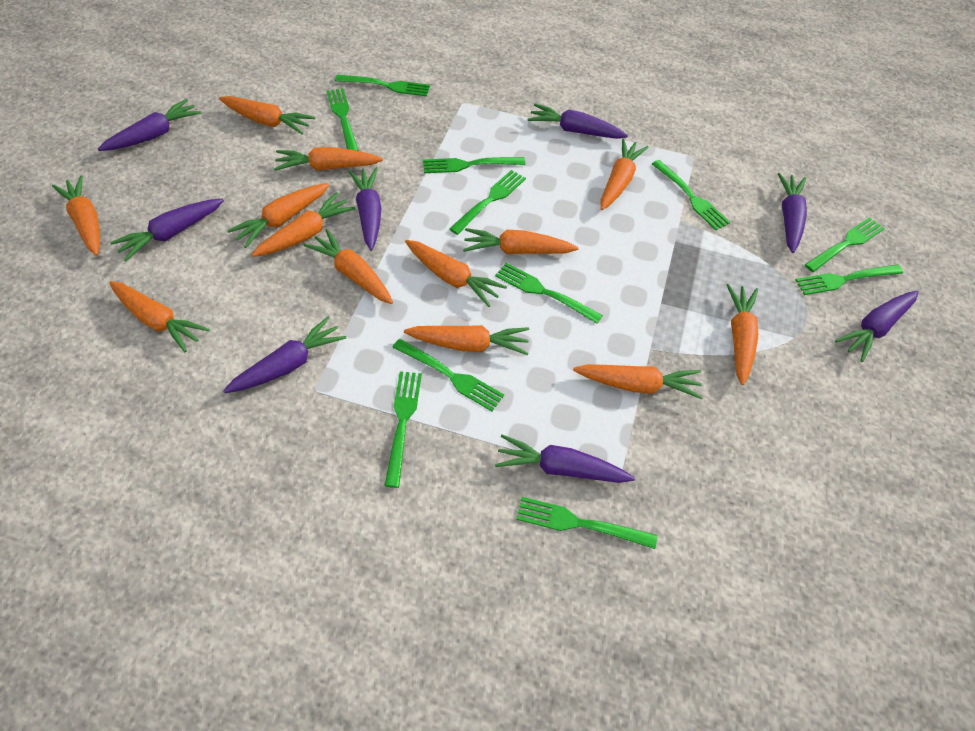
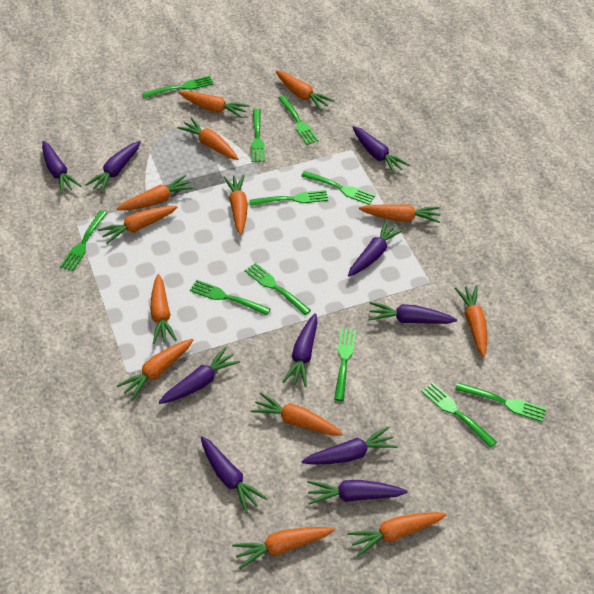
purple carrot: [98,99,201,151] [110,199,224,261] [223,317,346,393] [349,168,382,251] [495,435,635,483] [528,104,628,139] [778,173,807,253] [835,291,919,362] = 8 -> [42,141,81,194] [85,141,141,193] [158,347,240,404] [201,436,268,513] [283,313,318,387] [301,427,398,465] [307,480,407,505] [348,220,405,277] [353,126,410,174] [368,302,457,324] = 10

